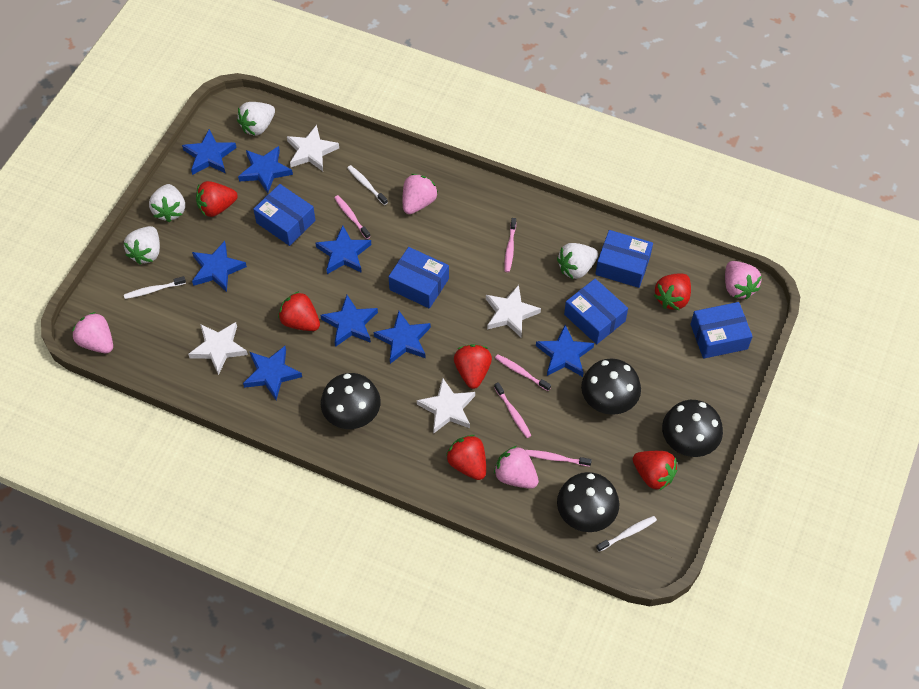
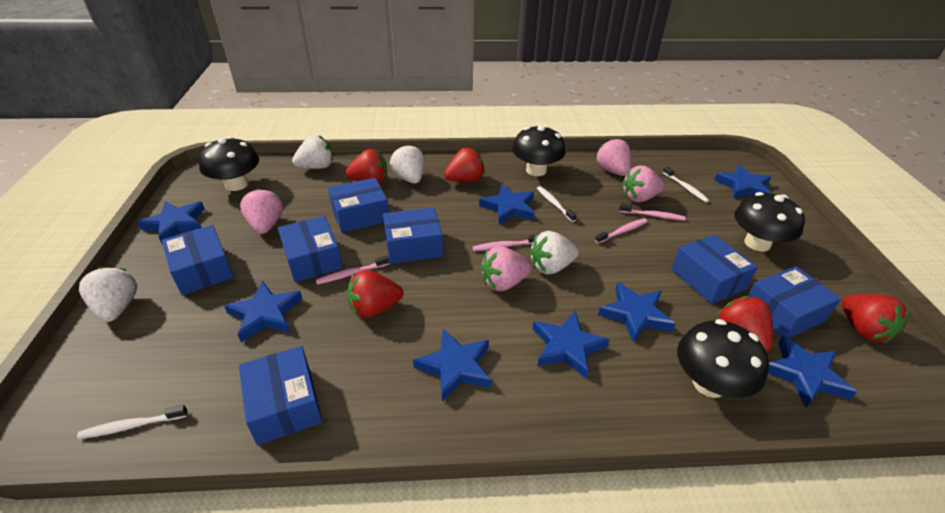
blue box: [253,184,316,246] [388,247,449,309] [564,279,628,344] [595,230,653,288] [690,302,753,359] = 5 -> [162,225,234,295] [239,346,322,445] [278,216,343,282] [328,178,389,233] [383,207,443,264] [671,234,758,304] [748,266,841,338] = 7
pink toothbrush: [334,195,371,239] [494,382,531,438] [495,354,551,391] [505,218,516,272] [525,450,592,467] = 5 -> [316,255,389,284] [473,234,539,251] [595,218,648,243] [619,204,685,220] = 4
red strawberry: [196,181,238,217] [278,291,320,331] [446,435,486,480] [454,344,492,389] [633,451,678,491] [654,273,691,310] = 6 -> [346,149,387,184] [347,270,403,318] [444,147,485,182] [716,296,773,352] [841,294,910,344] = 5
white star: [188,322,248,375] [287,125,339,171] [417,378,475,434] [486,285,541,337] = 4 -> none = 0

